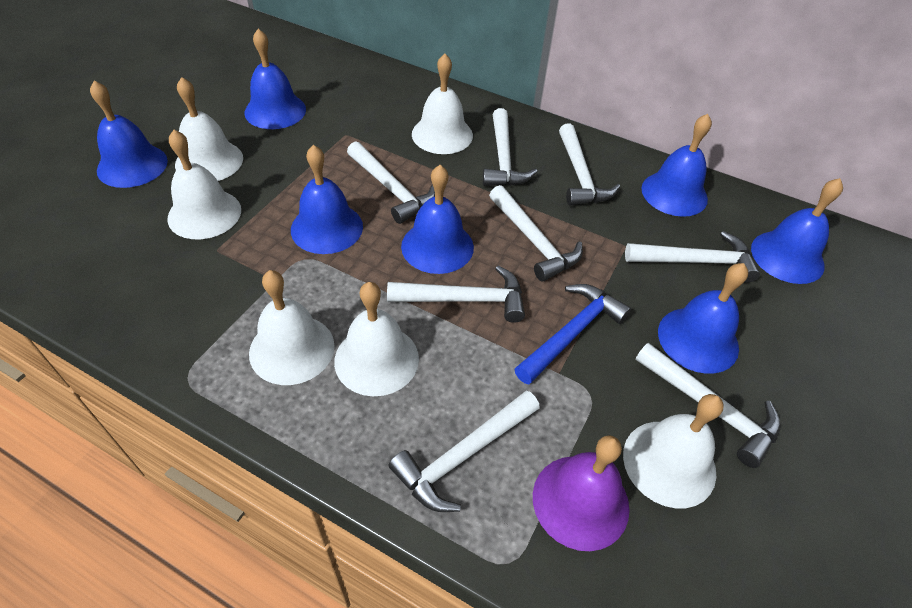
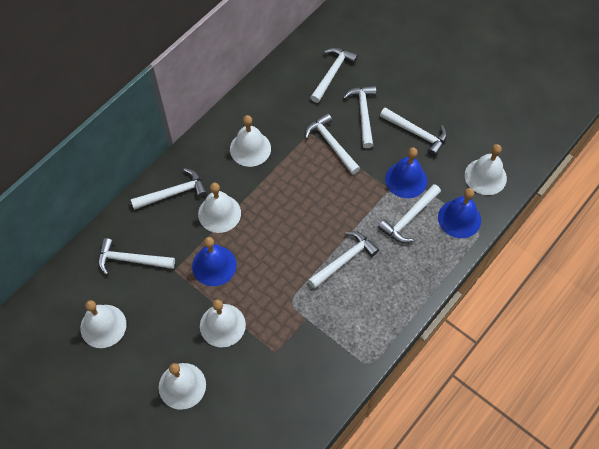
blue bell: [90,81,168,188] [245,29,306,129] [291,145,363,254] [401,165,474,274] [642,114,712,217] [658,263,748,374] [751,178,843,284] = 7 -> [192,237,237,286] [385,147,427,198] [438,188,481,238] = 3
blue hammer: [515,284,631,384] = 1 -> none = 0
purple bell: [533,435,630,551] = 1 -> none = 0

